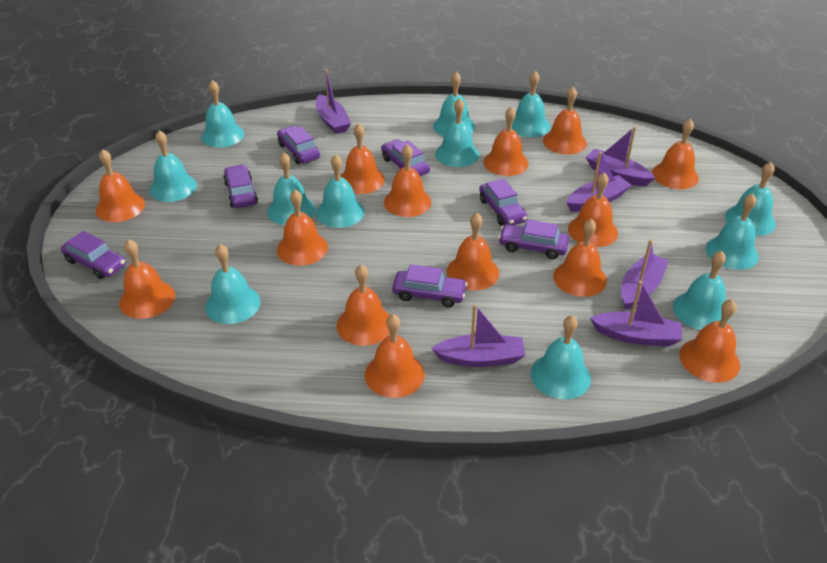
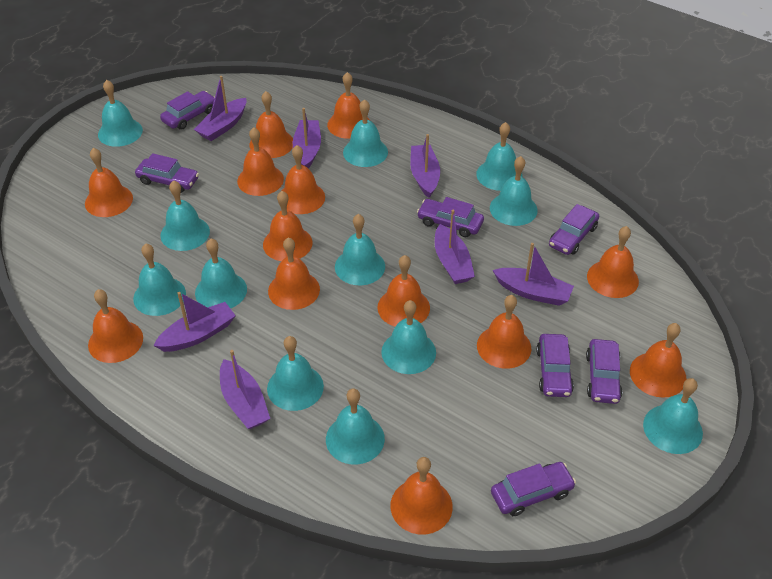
orange bell: [96,149,145,222] [119,239,175,319] [277,189,328,265] [337,264,390,346] [340,123,385,194] [365,314,425,398] [384,144,431,217] [447,213,499,290] [484,107,528,176] [543,87,587,155] [553,219,607,297] [568,172,618,247] [652,119,699,189] [679,299,740,383] = 14 -> [85,148,133,217] [88,289,143,363] [237,127,284,196] [249,91,293,158] [263,191,312,261] [268,237,320,310] [282,145,325,214] [327,72,369,139] [377,255,430,327] [390,457,453,535] [477,295,531,369] [587,226,639,298] [630,323,687,398] = 13
purple boat: [316,69,351,134] [431,304,526,367] [567,152,632,212] [586,126,655,186] [590,281,682,347] [621,240,669,310] = 6 -> [153,292,236,352] [194,76,246,141] [220,350,270,429] [293,108,321,168] [410,134,440,198] [435,210,475,284] [493,243,574,306] = 7

